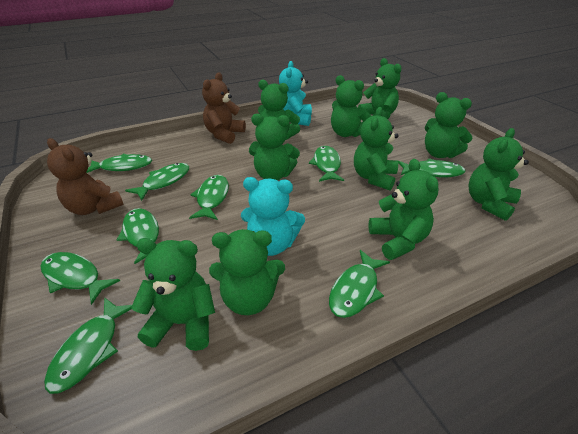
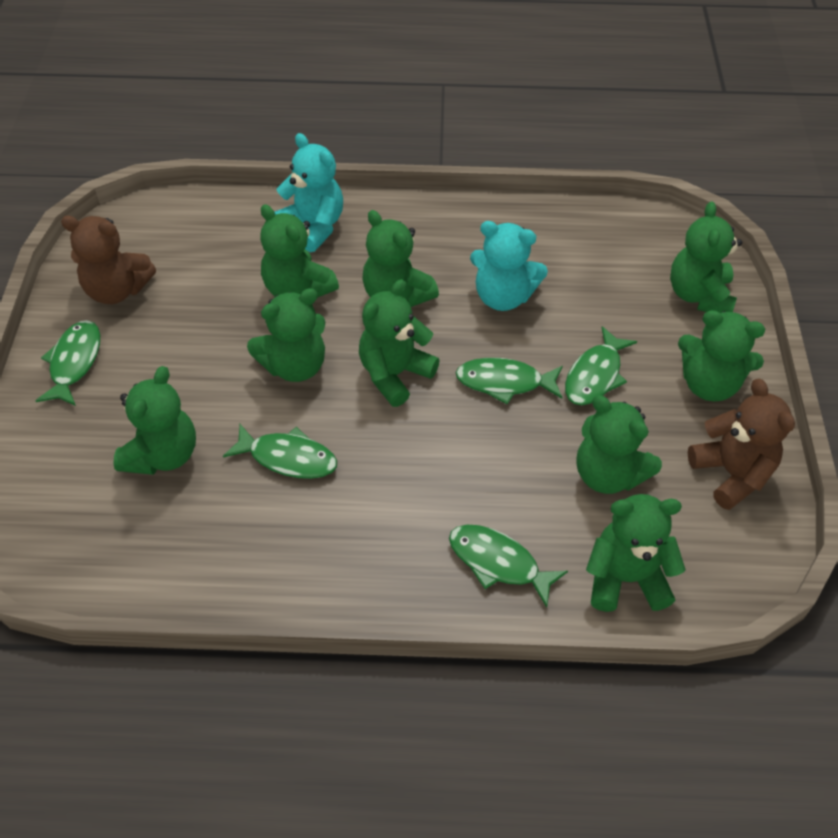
green fish: [40,252,120,305] [44,297,132,394] [87,154,152,173] [117,208,159,264] [125,163,189,201] [189,175,229,220] [309,146,344,182] [329,250,390,318] [398,158,465,177] = 9 -> [35,320,100,406] [223,424,337,479] [449,525,568,608] [456,358,563,404] [565,326,637,405] = 5
green teddy bear: [131,238,215,351] [209,229,285,315] [249,114,300,180] [258,80,300,140] [331,75,372,137] [354,107,399,190] [358,58,402,119] [368,159,439,260] [425,92,472,158] [468,128,529,221] = 10 -> [114,366,196,475] [247,288,325,382] [260,204,339,297] [359,279,440,407] [362,210,439,307] [577,395,662,494] [586,494,686,612] [670,201,742,313] [678,310,765,401] = 9

